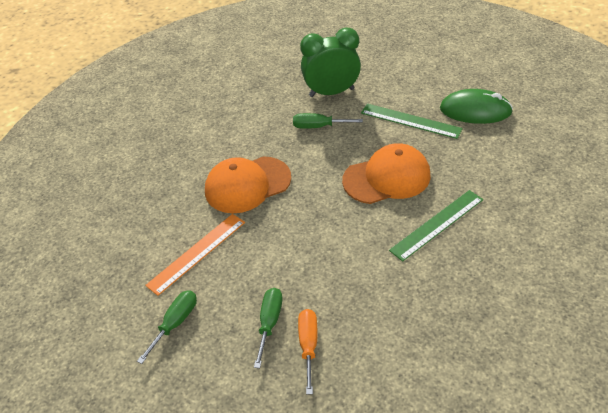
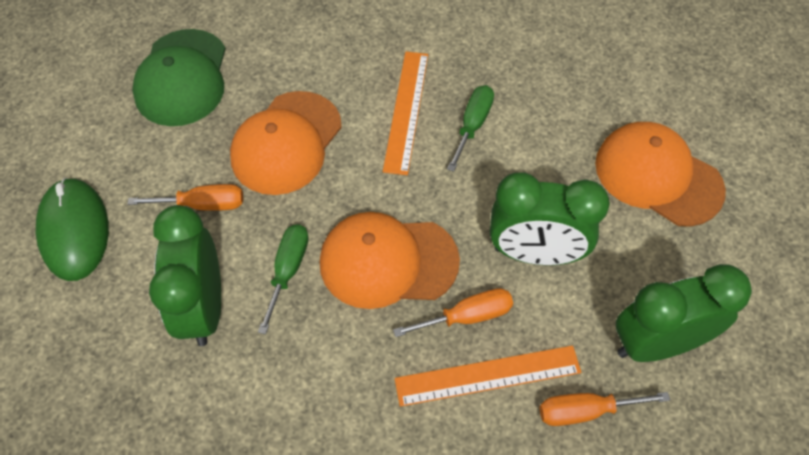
green cap: none = 0 -> [132,29,226,126] = 1
green clock: [300,28,361,97] = 1 -> [149,205,221,346] [490,172,610,265] [616,264,752,362] = 3
green ruler: [361,104,463,139] [389,190,483,262] = 2 -> none = 0
green screwdriver: [137,290,197,364] [254,288,282,368] [293,113,363,129] = 3 -> [258,224,309,334] [447,85,494,172] = 2
orange cap: [205,156,291,213] [342,143,431,204] = 2 -> [230,91,342,195] [320,212,460,309] [595,122,726,227] = 3
orange ruler: [145,214,245,296] = 1 -> [383,52,428,175] [394,345,581,407] = 2
orange screwdriver: [298,309,317,395] = 1 -> [128,184,243,211] [393,288,513,337] [540,392,670,426] = 3

